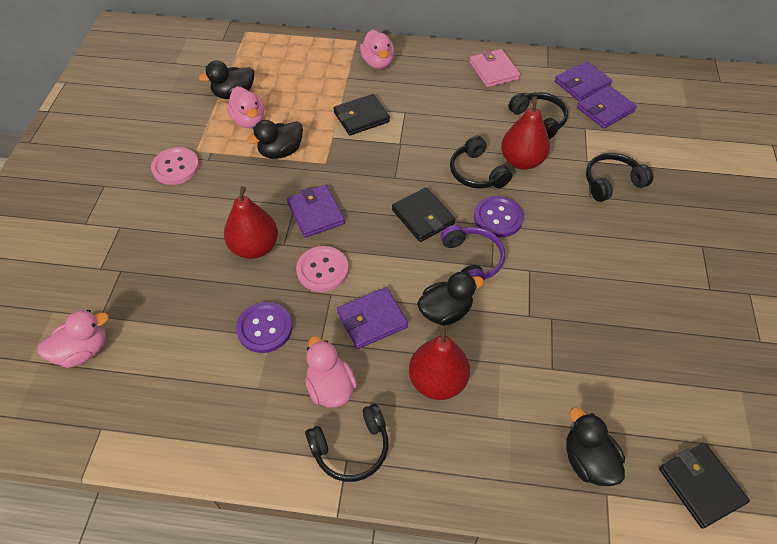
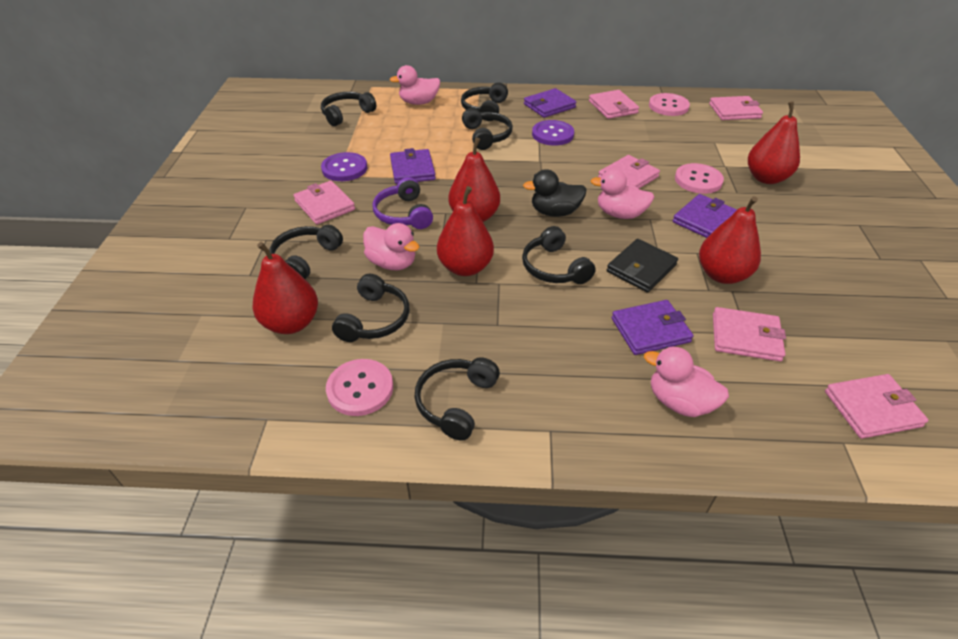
black duck: [198,60,254,99] [247,120,303,159] [417,272,484,326] [566,407,625,486] = 4 -> [523,169,586,217] = 1
black headphones: [305,404,388,482] [450,136,512,189] [508,92,568,139] [586,153,653,202] = 4 -> [269,225,343,279] [321,92,376,126] [332,273,409,342] [414,357,500,441] [461,82,508,121] [462,108,513,150] [522,226,596,284] = 7
black wallet: [334,94,390,136] [392,187,455,242] [659,443,750,529] = 3 -> [607,239,678,293] = 1
pink button: [151,147,199,185] [296,246,349,292] = 2 -> [326,359,393,416] [649,93,690,116] [675,163,724,194] = 3
pink wallet: [469,49,520,87] = 1 -> [294,181,355,224] [589,90,639,119] [598,155,660,189] [709,96,763,120] [713,307,786,361] [825,374,928,439] = 6
red pear: [224,186,278,259] [409,326,470,400] [501,96,550,170] = 3 -> [252,242,318,334] [437,186,494,276] [448,137,500,222] [699,196,761,284] [748,101,800,184] = 5

